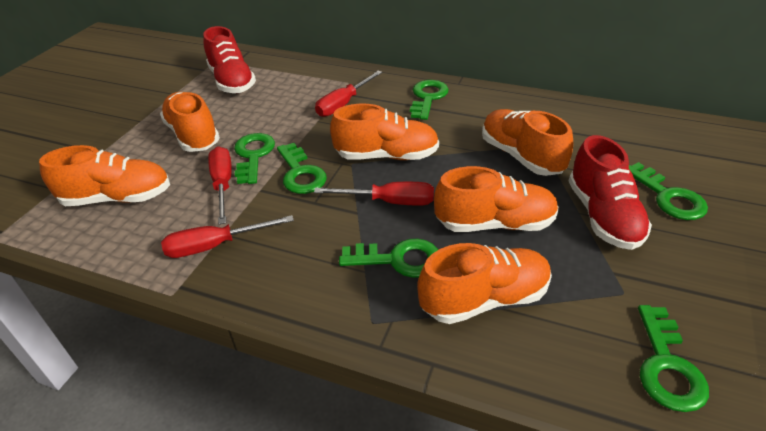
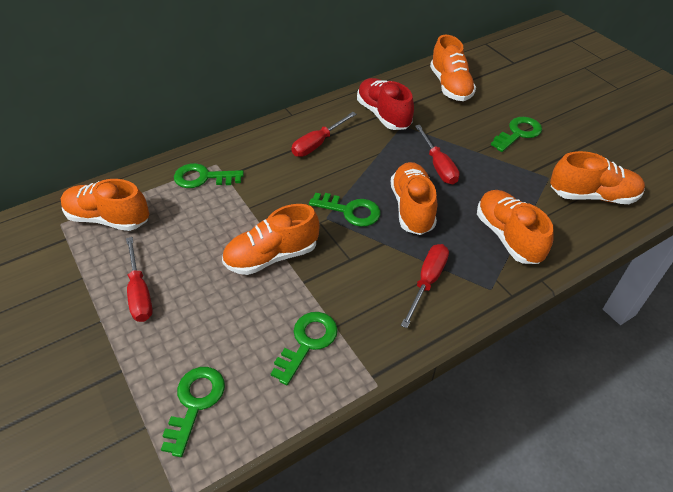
green key: [234,133,275,184] [277,143,327,194] [339,239,438,278] [410,80,449,120] [629,162,708,220] [638,305,709,412] = 6 -> [161,367,225,457] [174,163,244,188] [271,312,338,385] [309,193,381,227] [491,117,542,152] = 5
red shoe: [203,26,256,93] [568,135,652,250] = 2 -> [357,78,414,130] = 1

